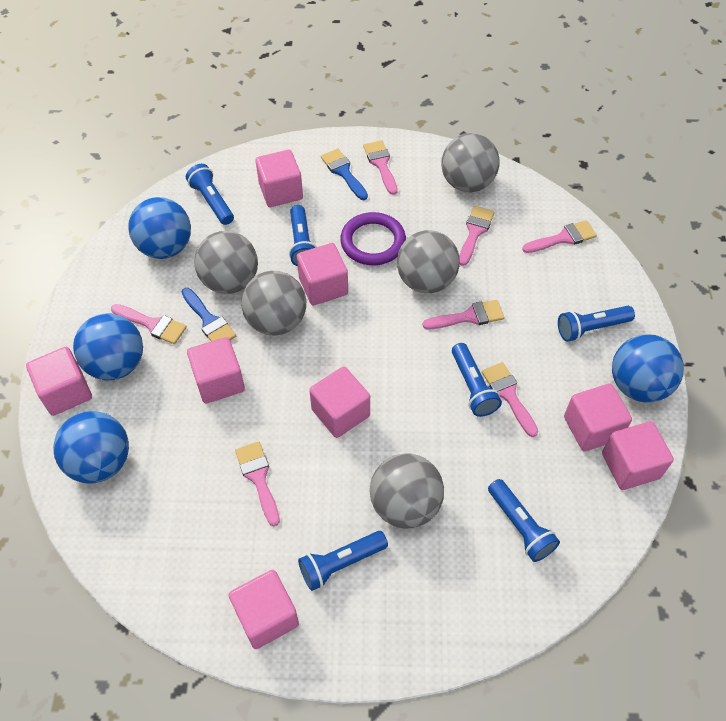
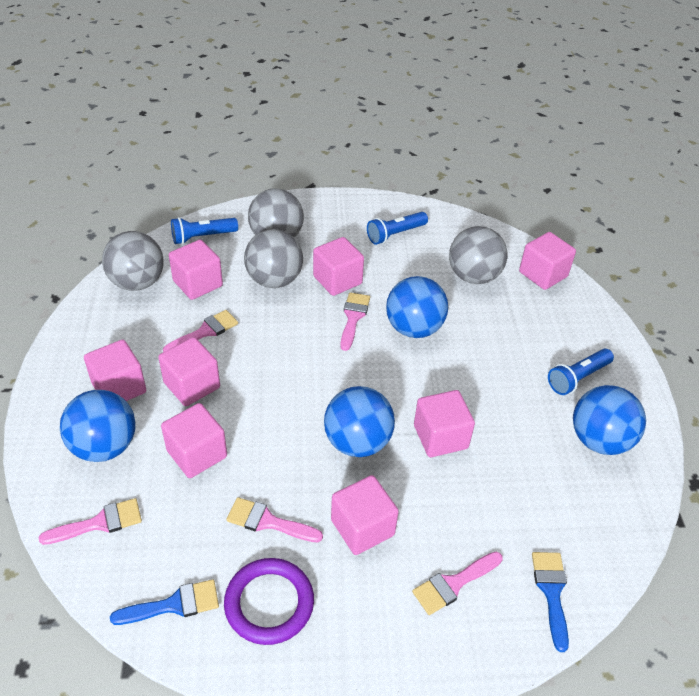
blue flashlight: [186,164,234,225] [289,205,317,267] [298,531,388,591] [452,343,502,417] [488,479,560,562] [558,306,635,342] = 6 -> [171,217,238,244] [367,212,428,245] [548,349,614,395] = 3
grey ball: [194,231,258,294] [241,271,306,336] [370,453,444,529] [397,230,460,293] [441,133,500,192] = 5 -> [102,231,164,291] [244,229,303,288] [248,188,304,238] [449,226,507,284] = 4
pink brush: [111,304,187,344] [235,441,280,526] [363,140,398,195] [422,300,504,329] [459,206,494,266] [482,362,538,437] [522,220,597,253] = 7 -> [39,498,142,545] [163,310,238,352] [226,497,323,542] [340,292,370,351] [412,552,503,615] = 5

